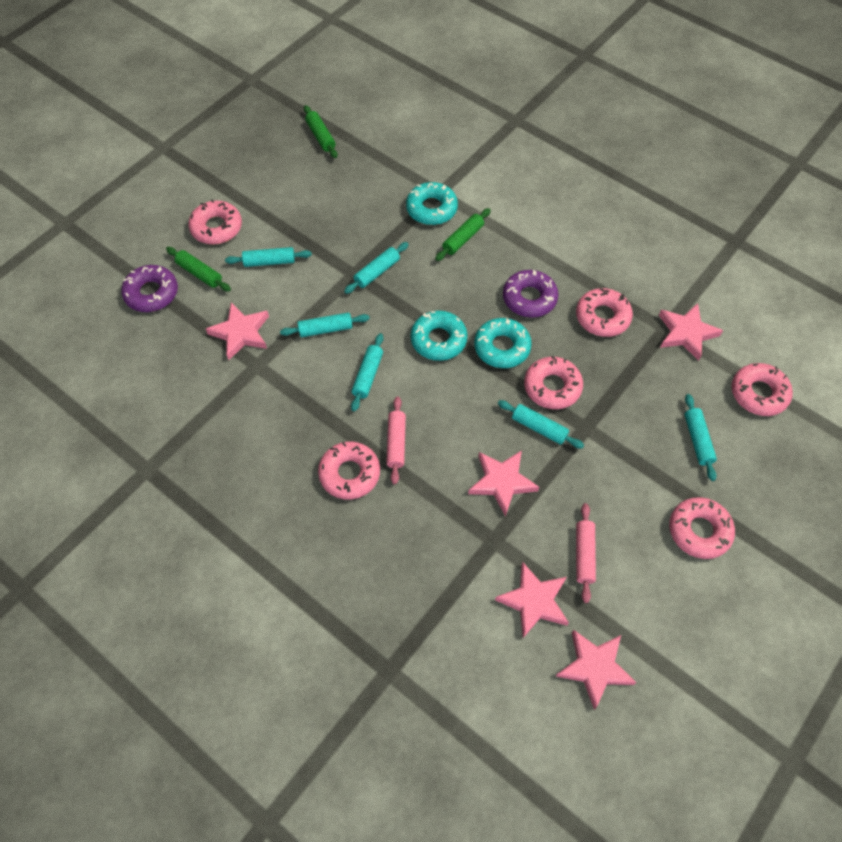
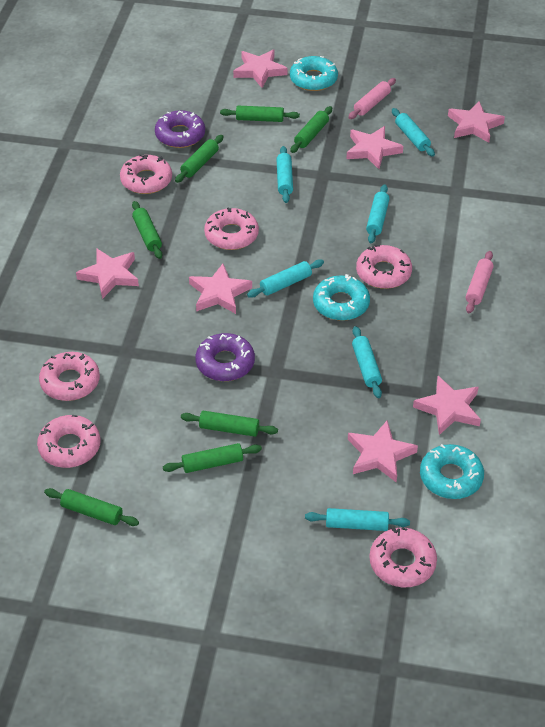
green rolling pin: [166,247,231,291] [304,105,338,158] [435,208,491,261] = 3 -> [44,488,139,526] [132,201,162,259] [163,443,262,473] [175,135,223,183] [181,411,278,437] [220,106,300,122] [290,106,332,153] = 7
pink star: [206,302,269,360] [468,450,539,517] [495,562,569,638] [556,630,637,710] [659,303,723,361] = 5 -> [76,248,139,299] [189,264,252,314] [233,50,288,88] [346,126,403,169] [348,420,418,483] [413,376,481,435] [448,101,505,143] = 7

